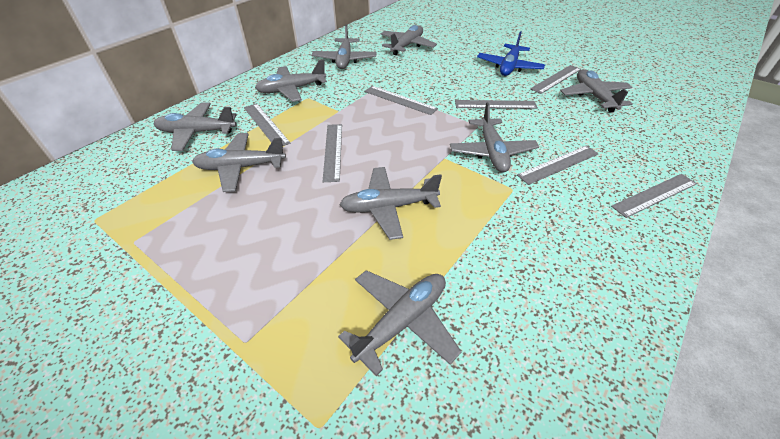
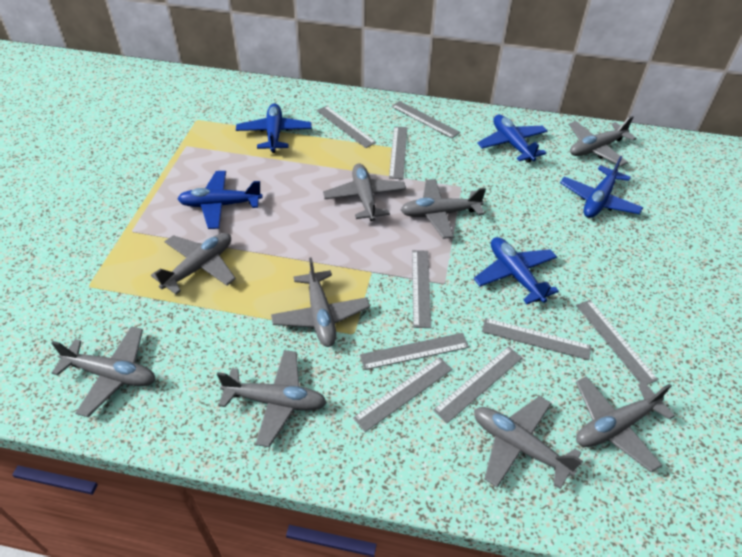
blue plane: [477,31,545,76] = 1 -> [178,171,262,229] [236,103,312,153] [474,237,559,304] [477,115,548,163] [560,156,643,218] = 5
grey ruler: [244,103,290,146] [323,124,342,182] [364,86,438,115] [455,100,538,109] [517,145,599,185] [530,65,581,94] [611,174,697,218] = 7 -> [316,106,376,148] [353,357,452,432] [360,333,469,370] [389,126,407,179] [391,101,460,139] [412,250,431,328] [433,346,522,423] [482,318,591,360] [576,300,658,385] = 9

